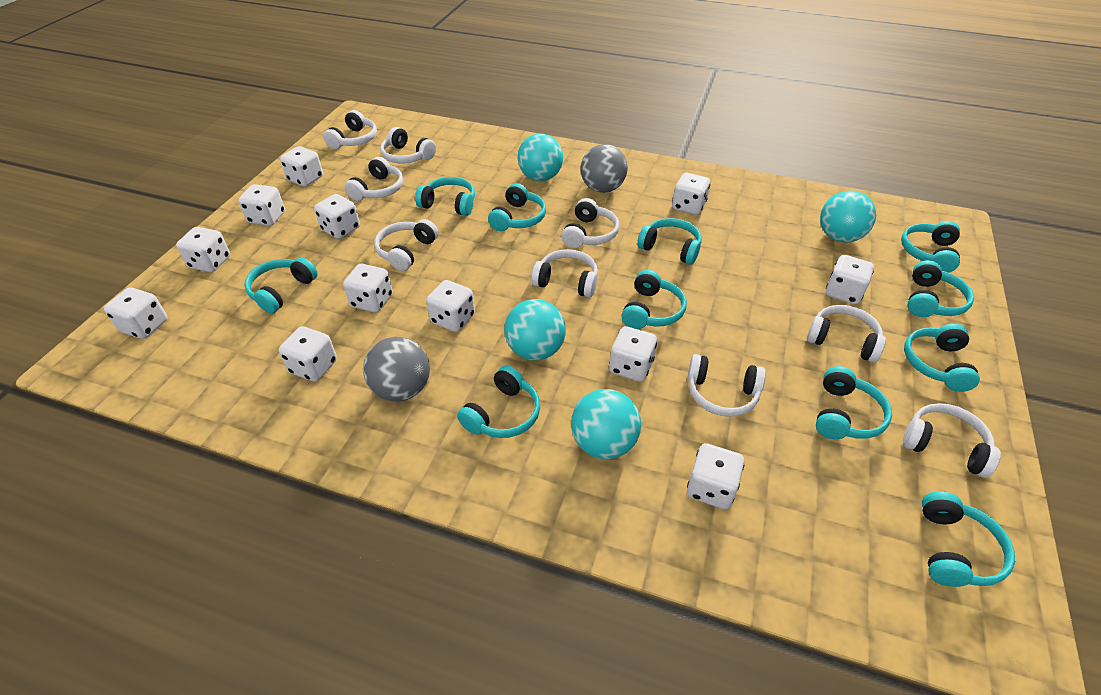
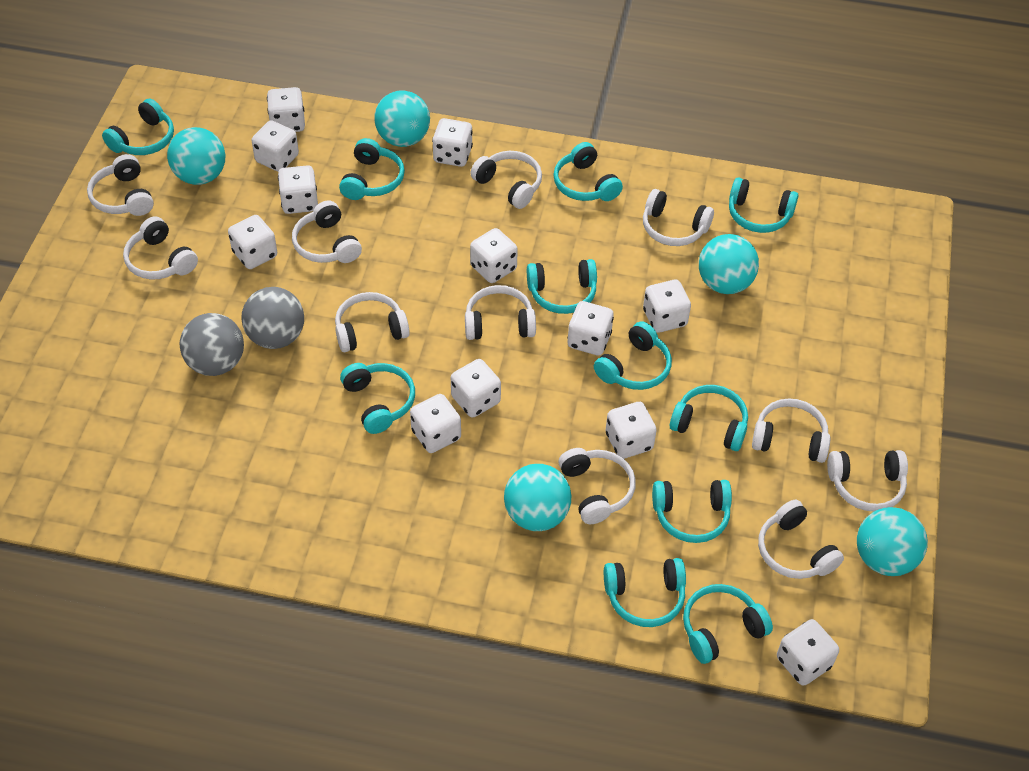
turquoise ball: [505,299,566,360] [517,134,563,181] [571,389,641,459] [820,190,876,243] = 4 -> [167,127,225,185] [374,90,430,147] [504,464,571,531] [699,234,759,294] [857,507,928,576] = 5
white headphones: [323,110,377,149] [344,157,403,201] [374,219,439,271] [380,127,436,163] [531,249,598,298] [561,198,619,248] [687,354,766,417] [807,305,886,363] [903,403,1001,478] = 9 -> [87,154,154,216] [123,216,198,280] [292,200,362,263] [335,292,410,352] [465,285,536,340] [470,151,542,209] [558,448,636,524] [643,189,714,246] [752,398,830,463] [758,500,844,579] [827,450,908,512] = 11

